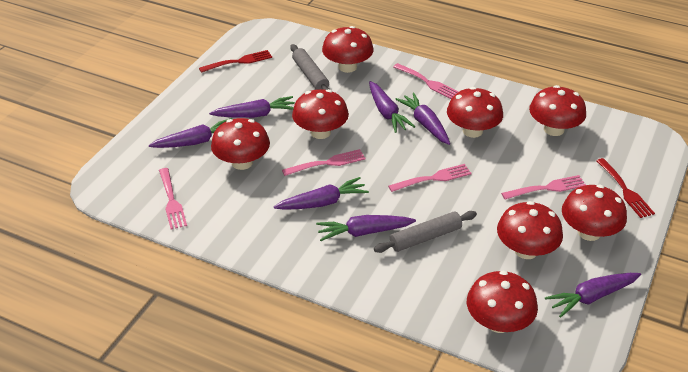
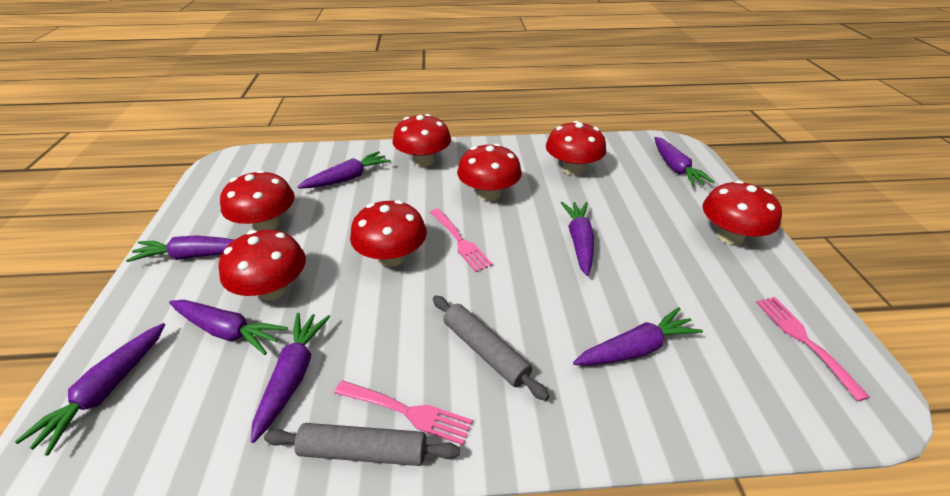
pink fork: [159,168,187,230] [282,149,366,176] [388,164,472,192] [393,63,459,99] [501,175,586,199] = 5 -> [334,380,473,445] [430,209,493,272] [756,297,870,401] = 3
purple carrot: [149,118,232,148] [209,96,295,118] [274,177,369,210] [316,215,416,241] [369,81,415,133] [396,93,450,145] [545,273,641,318] = 7 -> [15,323,165,456] [126,235,235,262] [169,300,288,355] [251,313,330,443] [297,151,391,188] [561,202,594,276] [573,307,703,365] [654,137,715,186] = 8
red fork: [199,50,272,73] [596,158,655,218] = 2 -> none = 0
red mushroom: [211,118,270,170] [292,89,349,139] [322,26,374,73] [447,87,503,138] [467,271,538,333] [497,201,563,259] [529,85,586,136] [562,185,627,241] = 8 -> [219,230,306,301] [220,170,295,231] [350,200,427,267] [392,114,451,167] [457,143,522,201] [546,121,606,175] [702,180,782,245] = 7

